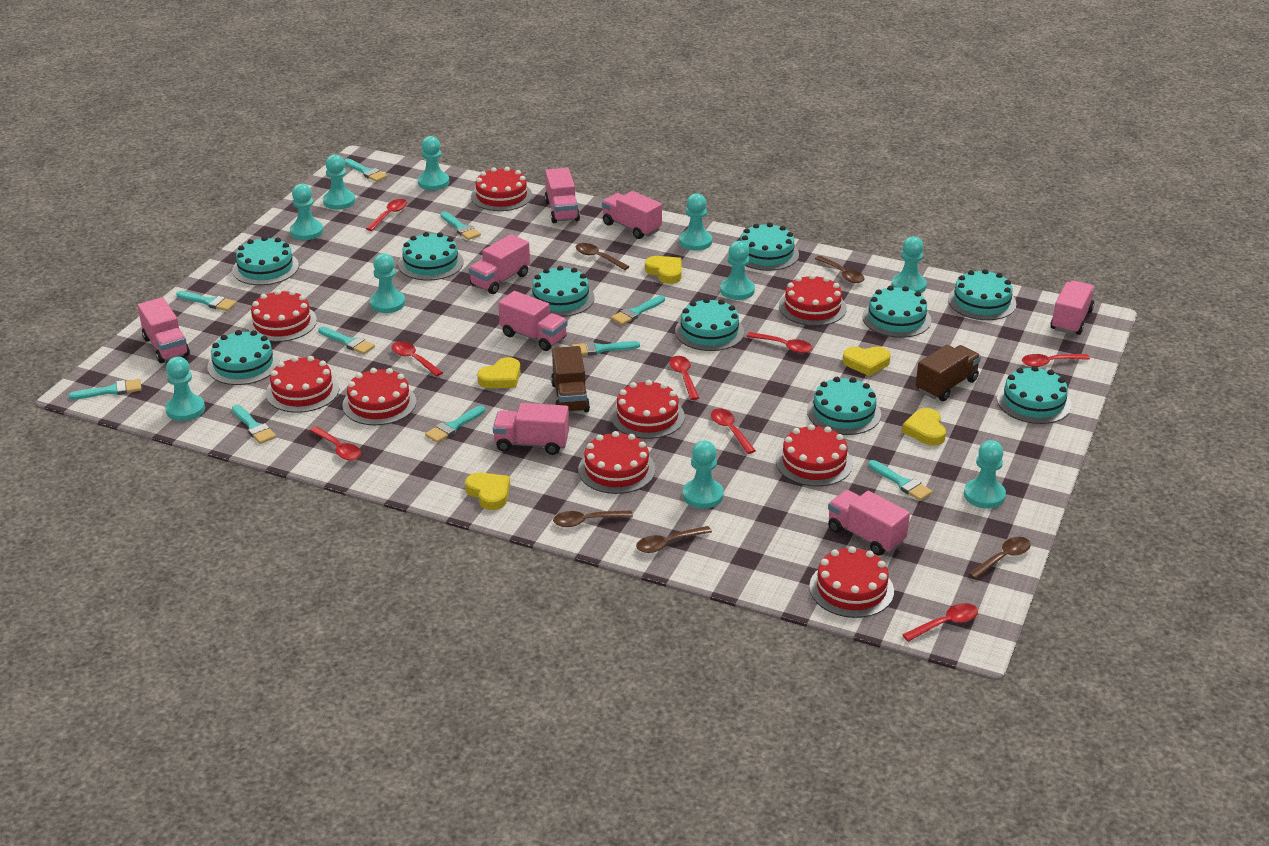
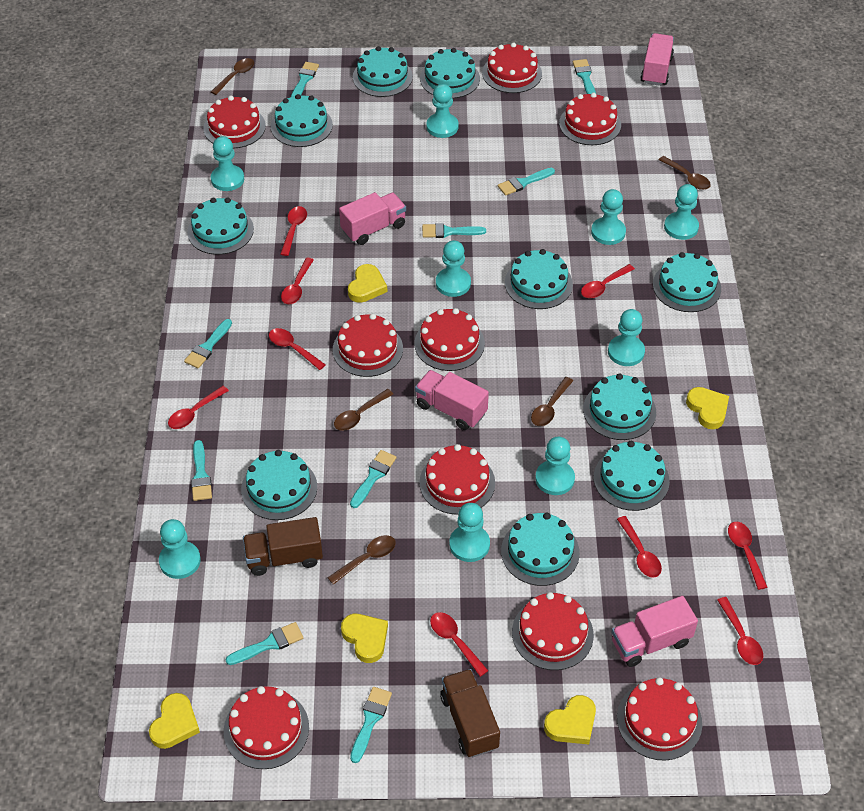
pink truck: [138,297,190,363] [469,234,530,294] [493,403,569,455] [498,291,567,351] [545,168,580,223] [602,191,662,239] [828,490,910,556] [1051,281,1095,335] = 8 -> [339,192,406,245] [415,370,489,430] [612,596,698,667] [640,33,674,86] = 4
red spoon: [310,426,361,461] [366,199,407,231] [392,341,443,377] [669,356,699,400] [711,408,756,454] [747,332,813,353] [902,603,978,642] [1022,354,1090,367] = 8 -> [168,386,229,429] [269,328,326,370] [280,206,307,256] [281,258,314,304] [430,612,488,677] [581,264,635,298] [617,516,662,578] [717,597,763,665] [728,522,767,590] = 9
turquoise brush: [69,379,142,399] [176,291,236,311] [232,405,276,444] [318,327,375,354] [344,158,387,182] [425,406,485,443] [440,211,481,240] [572,341,640,355] [611,295,665,325] [868,460,933,501] = 10 -> [184,319,232,368] [191,440,212,501] [226,622,303,665] [291,62,319,97] [350,450,396,508] [350,687,392,763] [422,223,486,238] [498,168,555,196] [573,59,596,94] = 9
turquoise pawn: [165,357,205,421] [290,184,323,240] [323,154,355,210] [370,253,405,313] [418,136,449,190] [679,193,712,250] [683,440,724,509] [720,241,755,300] [891,236,927,293] [964,440,1006,508] = 10 -> [159,519,201,579] [211,136,244,191] [426,84,459,138] [436,240,471,297] [449,503,490,562] [535,437,575,495] [591,189,626,245] [608,309,645,366] [664,184,699,240] = 9

